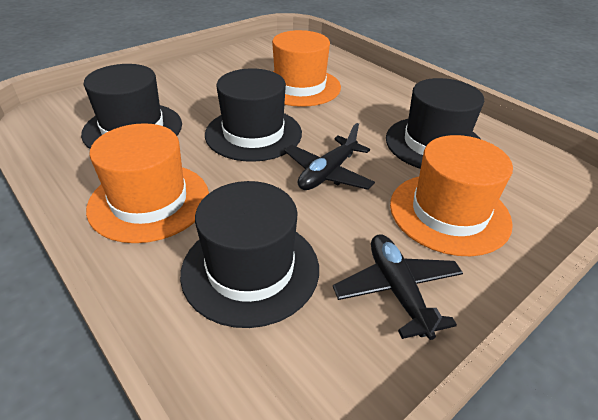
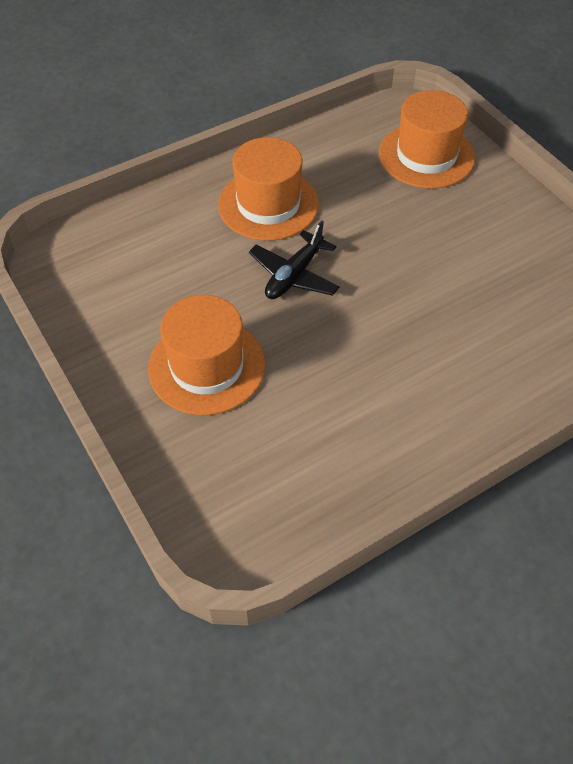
black hat: [81,64,182,149] [180,181,319,328] [205,68,302,162] [386,78,484,169] = 4 -> none = 0
black plane: [284,123,375,190] [333,234,463,340] = 2 -> [249,220,340,299] = 1

